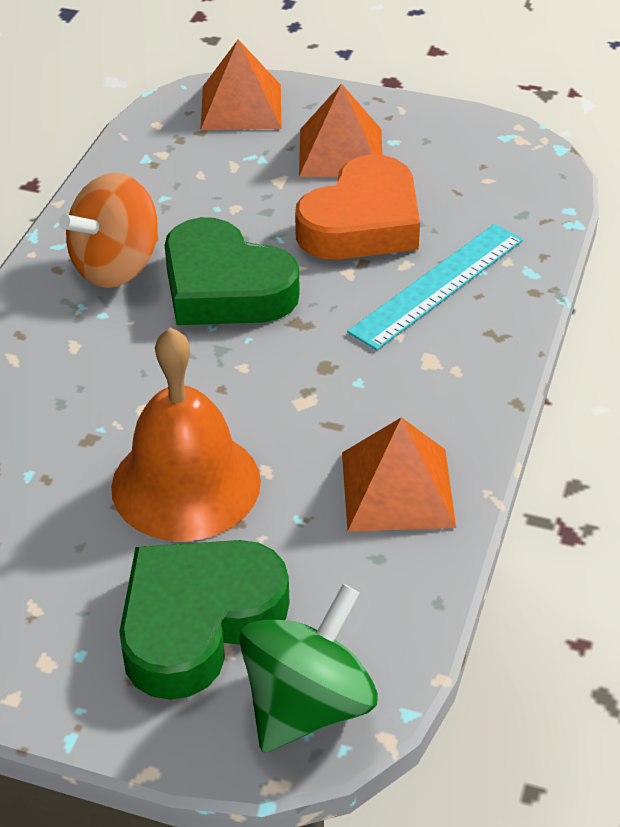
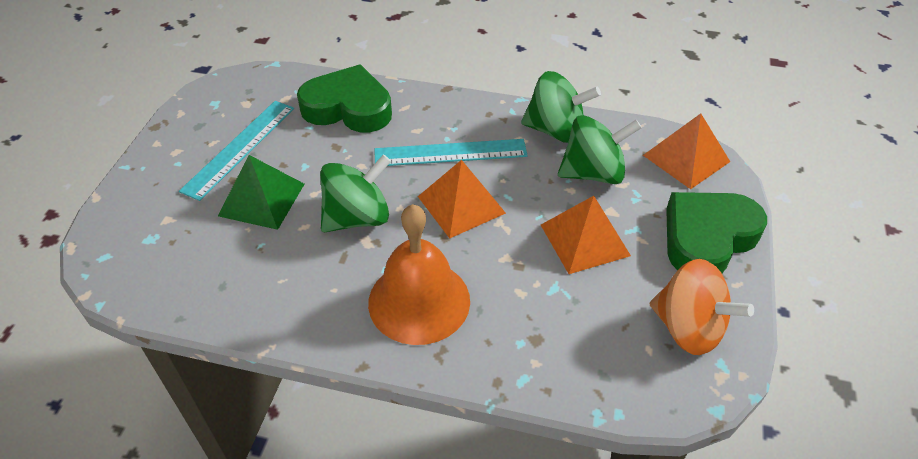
green pyramid: none = 0 -> [218,155,304,230] = 1
green spinning top: [239,584,378,752] = 1 -> [320,154,391,232] [521,71,601,143] [558,115,642,184] = 3
orange heart: [295,154,420,260] = 1 -> none = 0
turquoise ruler: [347,224,523,351] = 1 -> [179,101,294,201] [374,139,528,166] = 2

